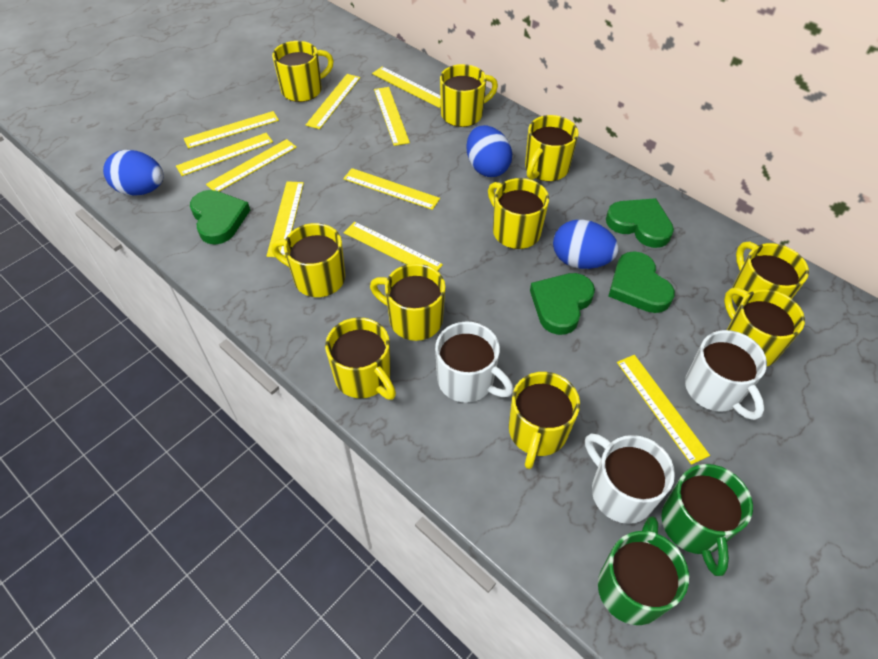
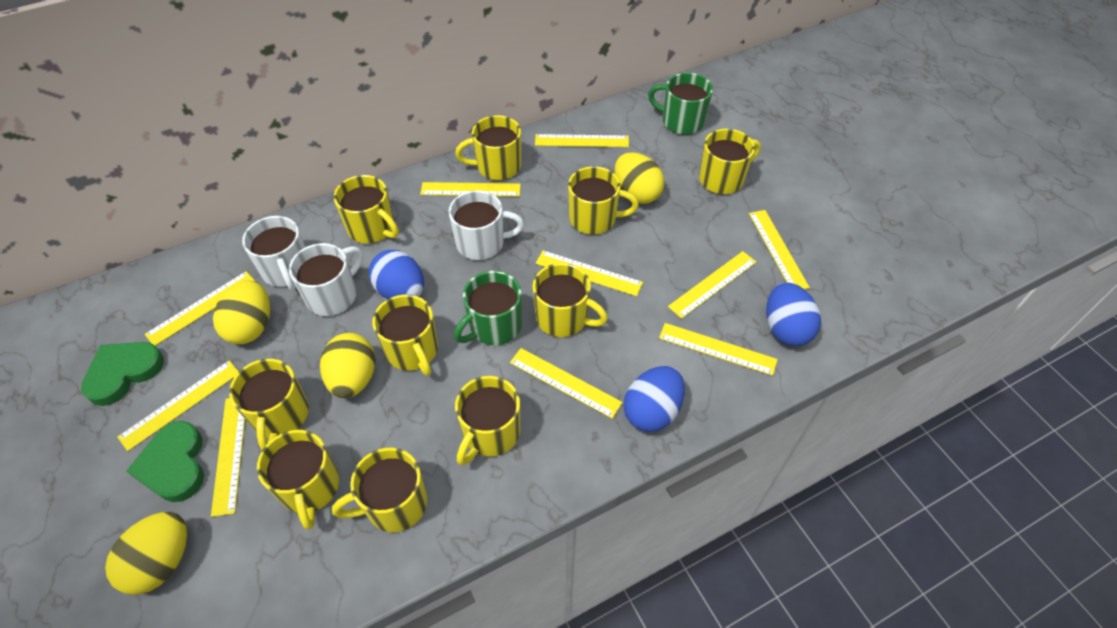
green heart: [190,190,250,244] [530,273,595,335] [606,198,674,248] [608,251,675,313] = 4 -> [81,342,164,406] [126,421,204,502] = 2
yellow egg: none = 0 -> [105,512,187,595] [213,281,270,344] [320,333,376,398] [614,152,664,204] = 4

